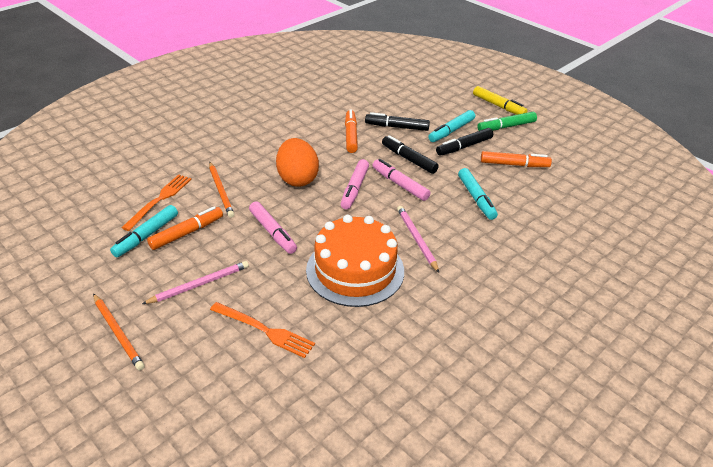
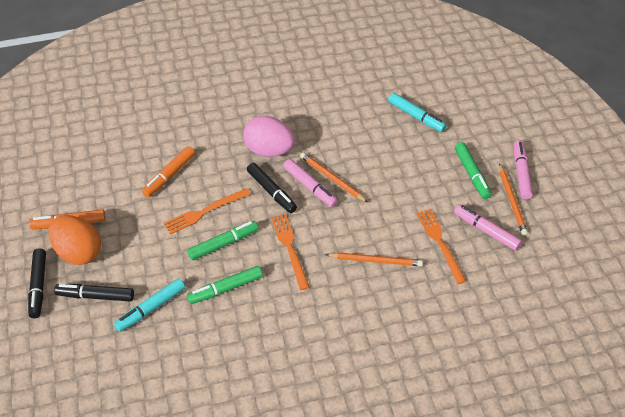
green marker: [477,112,537,131] = 1 -> [187,221,259,260] [187,266,263,304] [455,142,492,199] = 3
orange cake: [306,215,404,307] = 1 -> none = 0
orange fork: [122,174,192,231] [210,302,315,358] = 2 -> [164,188,251,234] [271,214,310,290] [416,209,466,284] = 3
orange marker: [147,207,223,250] [345,109,358,153] [481,151,552,167] = 3 -> [29,209,106,229] [142,146,195,197] = 2
orange pencil: [93,293,145,370] [209,162,234,218] = 2 -> [300,153,368,202] [325,252,423,266] [499,163,528,235] = 3
pink egg: none = 0 -> [243,116,295,157] = 1
pink pencil: [142,261,249,304] [397,206,439,273] = 2 -> none = 0
turquoise marker: [110,205,178,257] [428,110,475,142] [458,168,498,220] = 3 -> [114,278,185,332] [388,93,447,132] = 2
yellow marker: [473,86,528,115] = 1 -> none = 0

